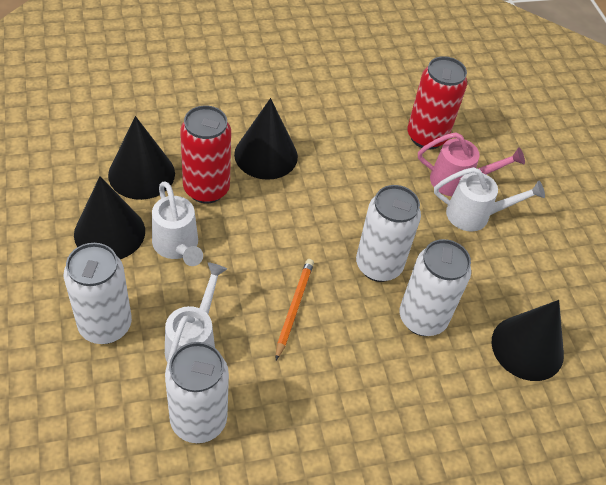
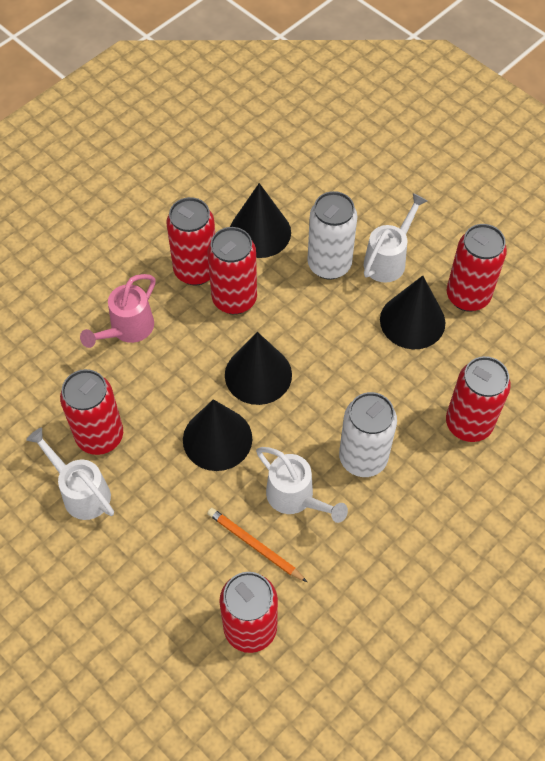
red can: [180,105,231,204] [407,56,467,149] = 2 -> [60,369,123,455] [166,197,215,285] [208,227,257,315] [219,572,278,653] [446,356,511,442] [447,224,507,312] = 6
white can: [64,243,132,344] [165,342,229,443] [356,185,421,282] [400,239,471,336] = 4 -> [307,191,357,280] [339,392,397,477] = 2

